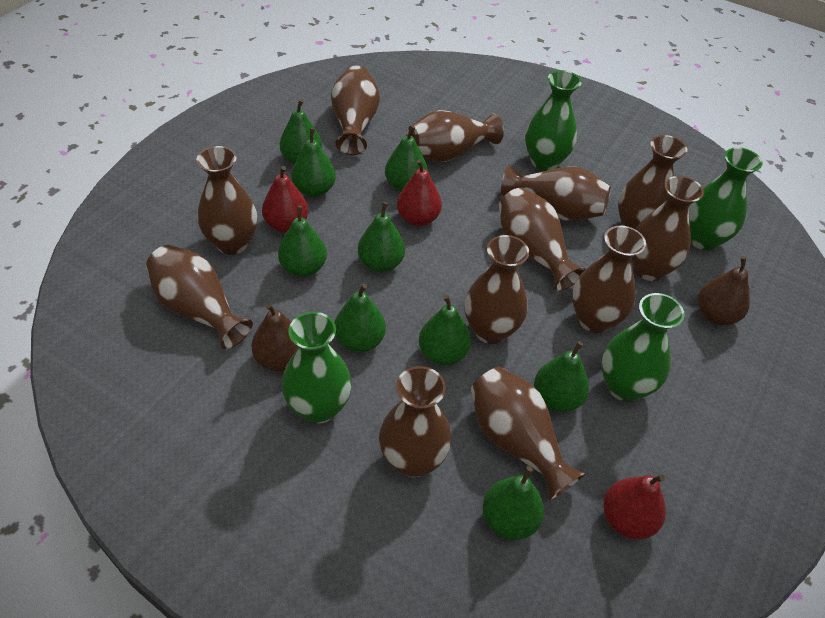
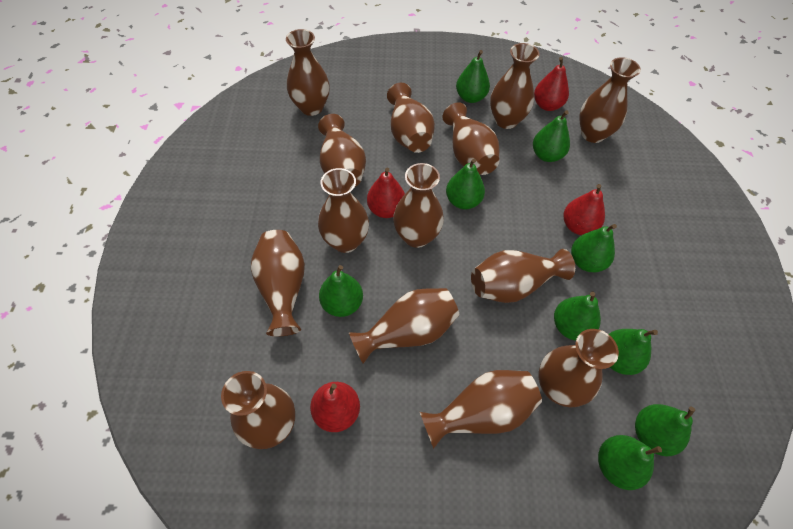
brown pear: [251,303,299,371] [698,256,750,325] = 2 -> none = 0
brown vase: [146,245,253,349] [196,146,257,255] [331,66,380,155] [379,366,451,478] [406,110,504,162] [465,235,529,344] [471,367,585,500] [499,188,586,291] [501,165,611,221] [572,226,646,333] [618,135,688,229] [631,176,704,281] = 12 -> [221,371,295,449] [251,230,305,336] [286,29,330,116] [318,114,366,187] [318,168,369,253] [349,288,459,364] [387,83,435,153] [393,163,444,248] [420,370,542,449] [443,102,499,175] [471,249,575,303] [490,43,540,129] [539,329,619,407] [579,57,641,143] = 14
green vase: [282,312,352,424] [525,70,582,171] [601,293,685,402] [688,147,763,251] = 4 -> none = 0
red pear: [262,166,309,233] [397,159,442,226] [603,474,666,539] = 3 -> [310,382,360,432] [367,168,405,218] [534,57,569,111] [563,184,605,235] = 4

